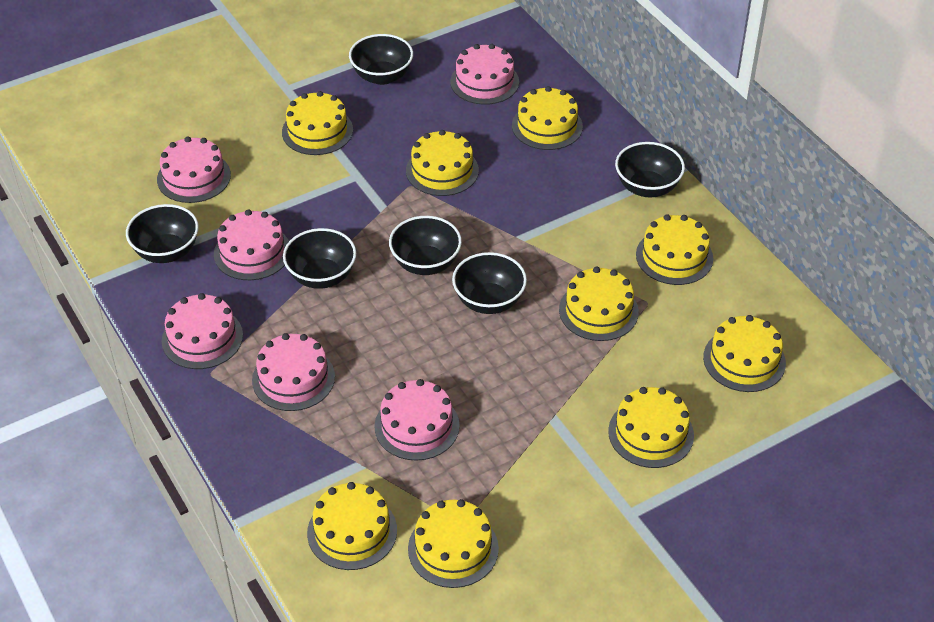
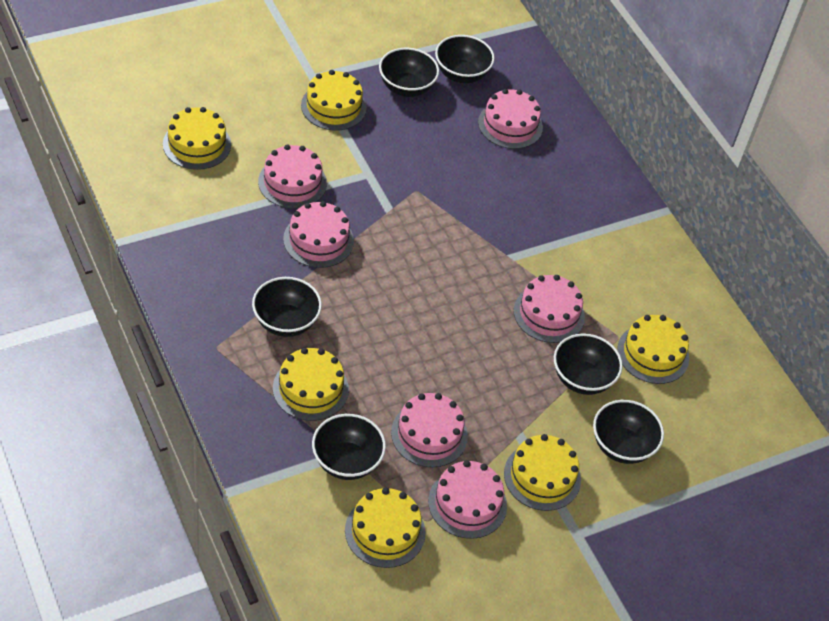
yellow cake: [282,91,353,155] [307,482,397,570] [406,130,479,196] [408,499,499,588] [512,86,583,150] [559,267,639,341] [608,387,694,468] [636,214,713,285] [703,315,786,392] = 9 -> [163,107,231,170] [273,348,349,421] [301,70,367,130] [345,488,426,568] [504,434,581,511] [617,315,689,384] = 6

